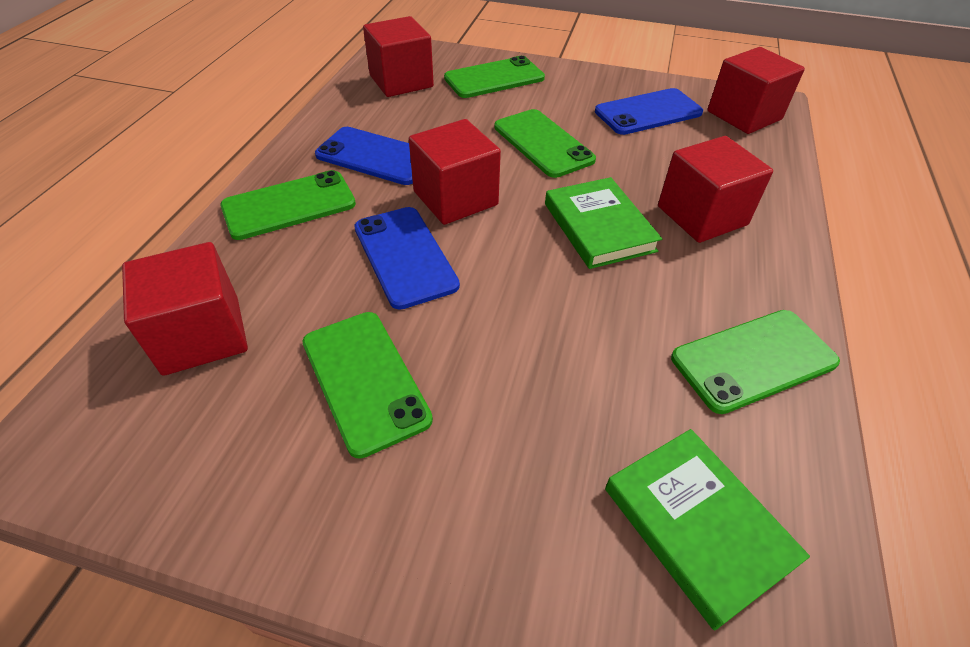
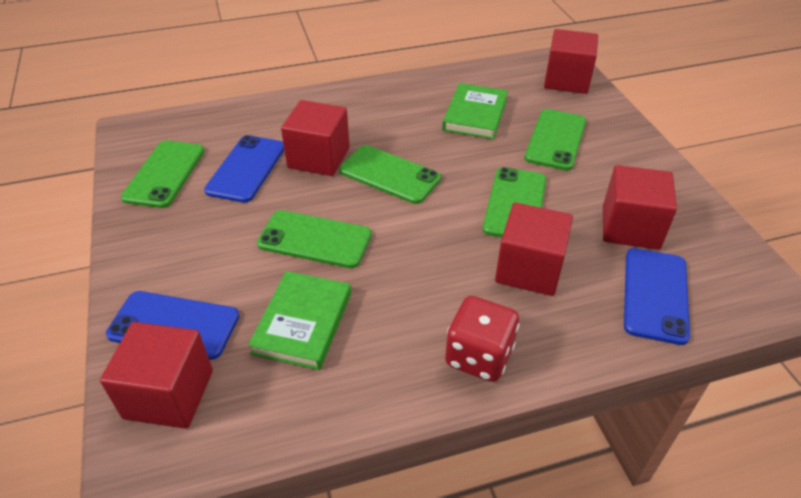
red dice: none = 0 -> [445,296,519,382] = 1

